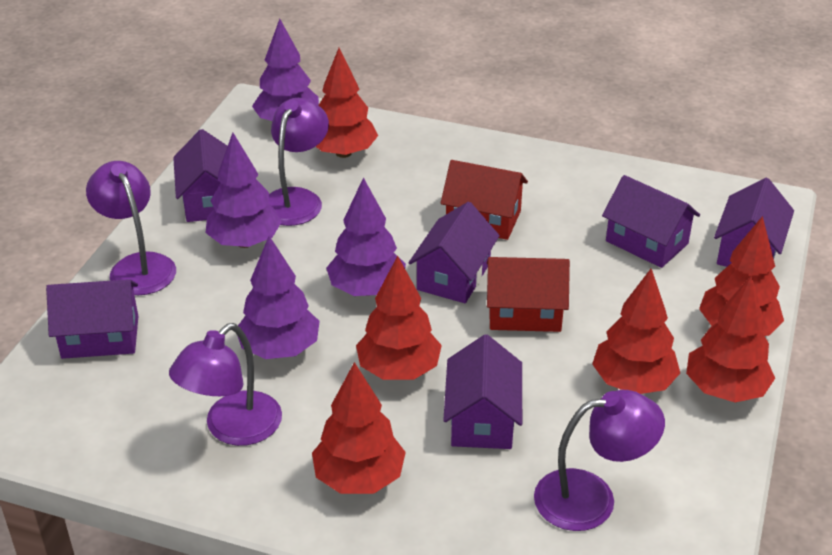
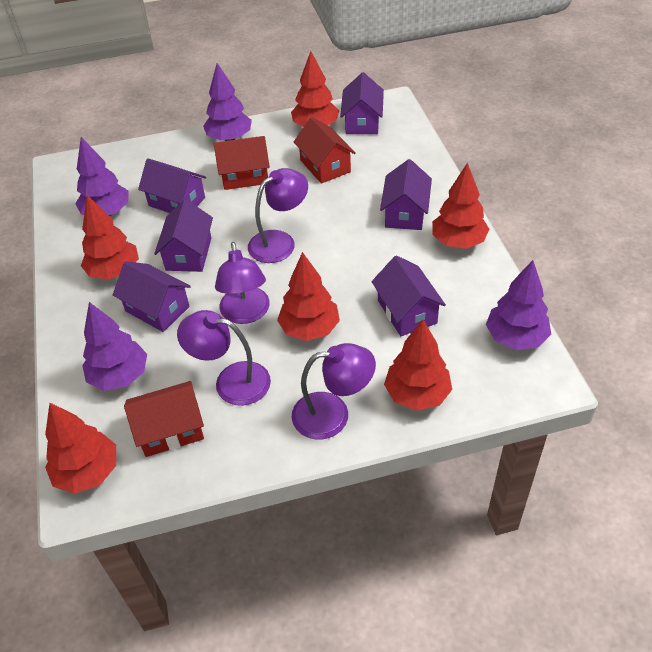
red house: [441,160,528,240] [487,257,570,332] = 2 -> [124,381,204,457] [214,136,270,190] [294,117,356,184] = 3

